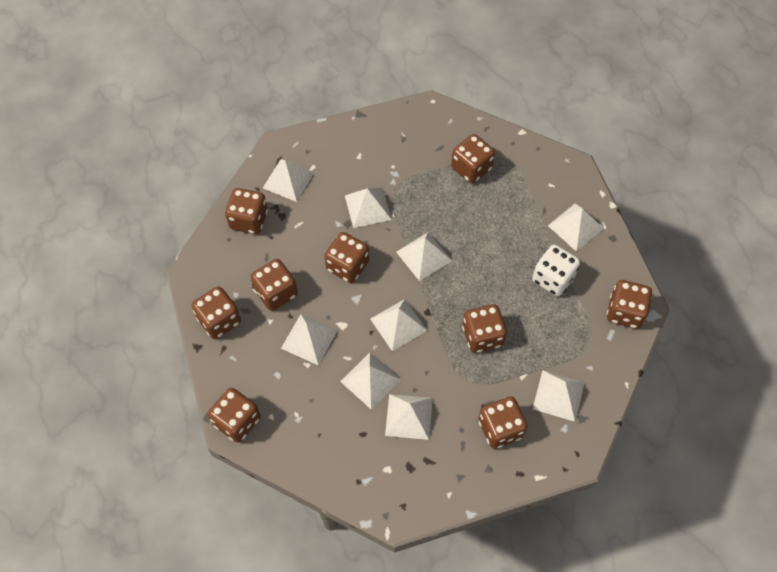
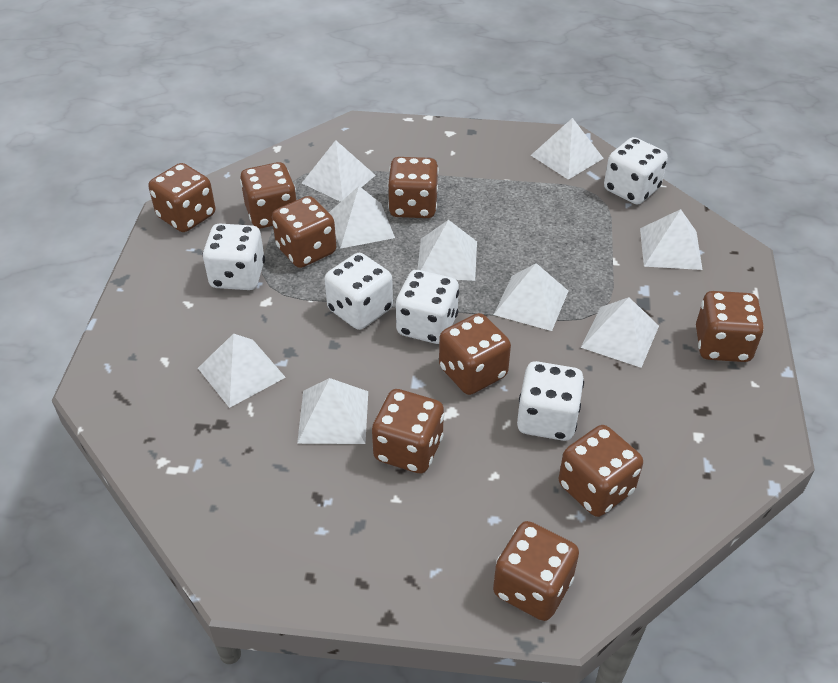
white dice: [532,245,580,296] = 1 -> [203,224,265,290] [325,253,393,330] [396,270,459,344] [517,361,584,441] [604,137,668,205] = 5

